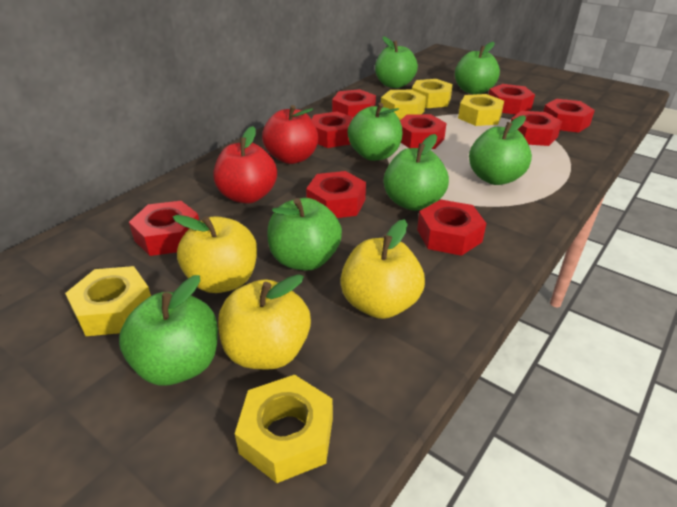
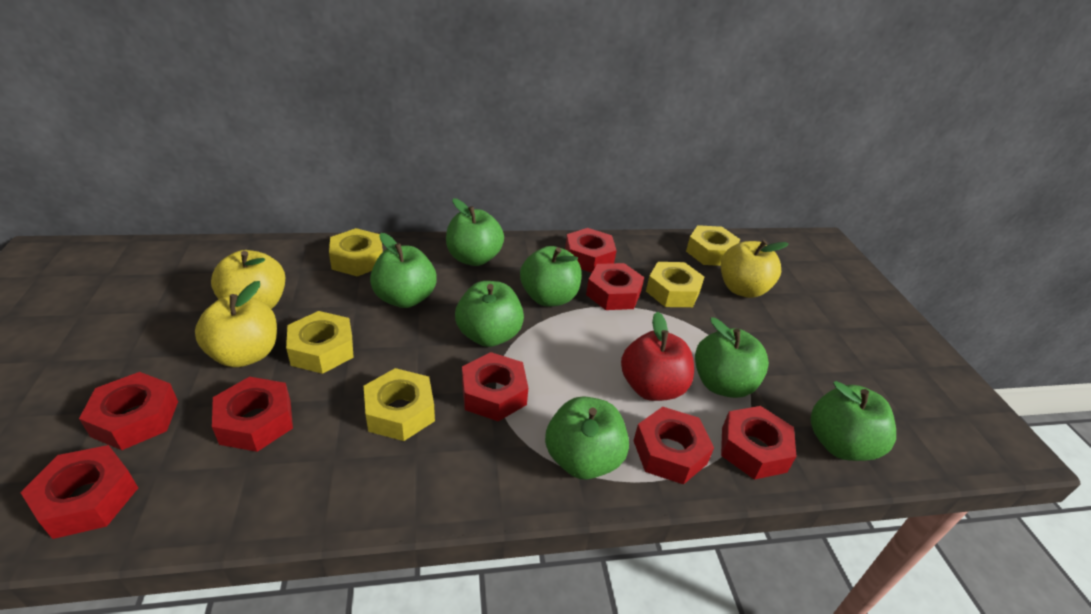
red apple: [214,126,277,203] [262,105,318,164] = 2 -> [621,312,694,401] = 1
red nut: [129,201,199,256] [306,171,366,218] [312,112,354,148] [332,89,376,117] [400,114,447,149] [417,200,486,256] [489,84,535,115] [511,111,562,146] [543,99,595,133] = 9 -> [20,445,138,539] [79,372,178,450] [212,377,293,452] [462,352,528,421] [565,228,617,273] [586,263,644,310] [634,407,714,484] [721,406,796,480] = 8

